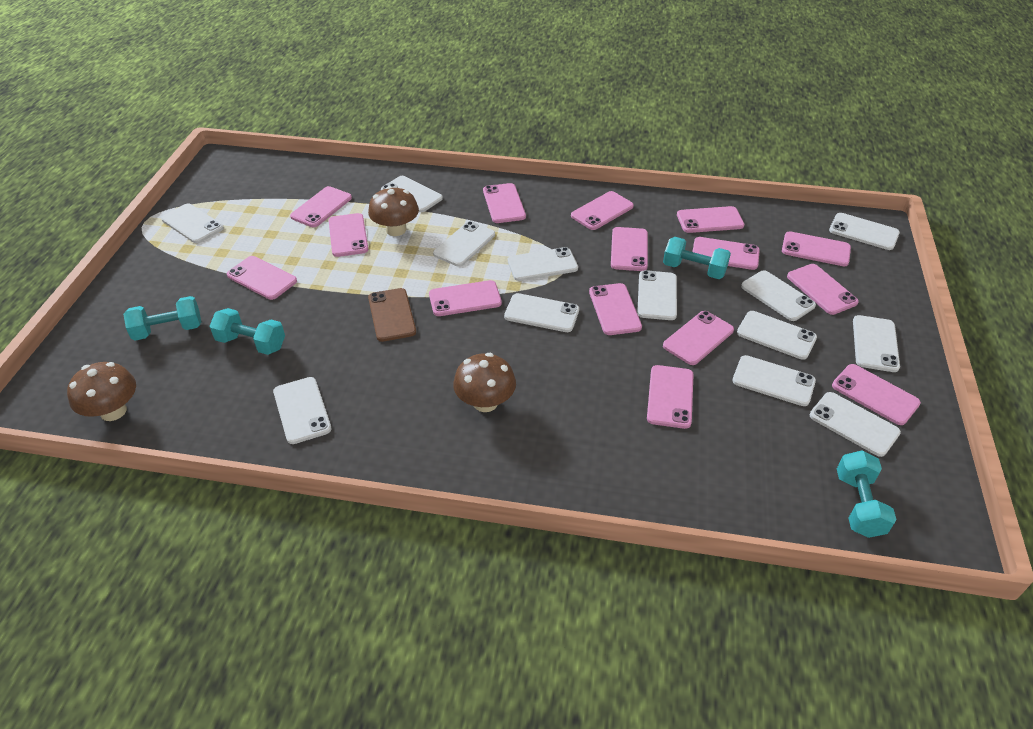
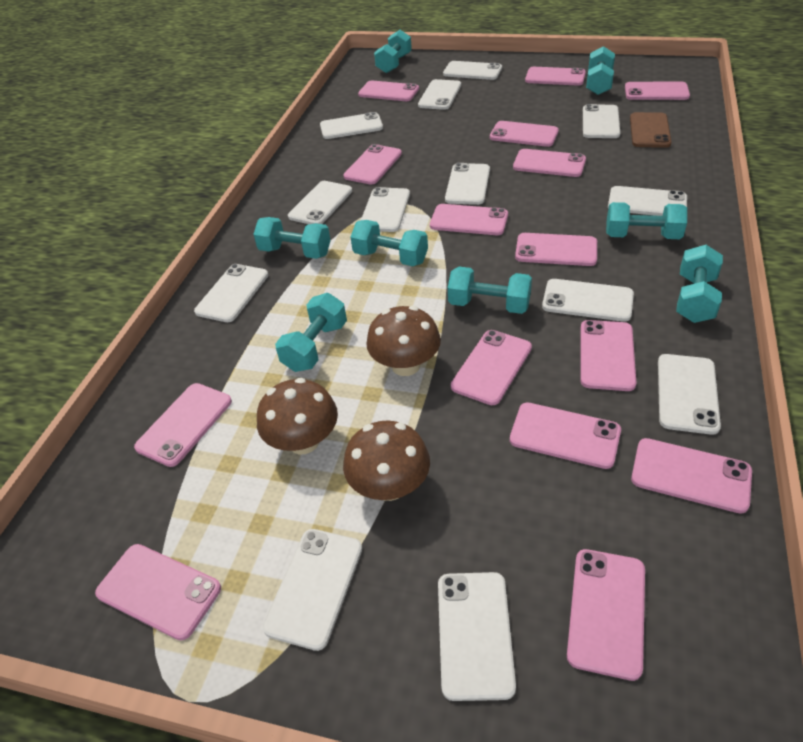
turquoise dumbbell: [123,296,201,341] [209,308,285,355] [663,237,731,279] [837,450,897,538] = 4 -> [253,217,331,259] [275,293,347,372] [350,220,428,266] [374,30,412,73] [448,267,532,314] [586,46,615,95] [606,202,687,239] [676,245,723,323] = 8

